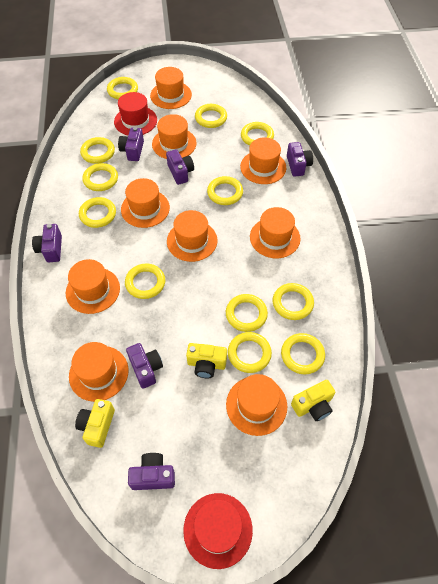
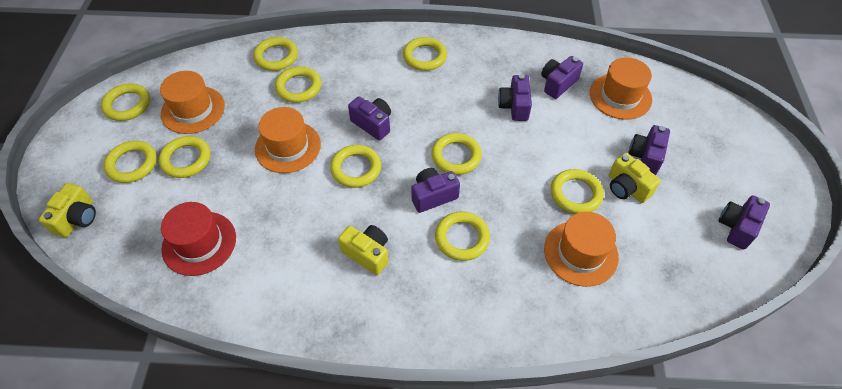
orange hat: [66,259,120,314] [69,342,129,402] [121,178,170,228] [150,67,192,109] [152,114,197,159] [167,210,217,262] [226,374,287,436] [240,137,286,184] [250,207,301,258] = 9 -> [160,71,225,134] [255,107,321,173] [544,212,619,287] [590,57,652,120] = 4
red hat: [114,92,157,135] [183,493,253,569] = 2 -> [161,202,236,276] = 1
yellow ring: [79,197,116,228] [80,137,115,164] [82,163,118,191] [107,77,138,99] [125,263,165,299] [195,104,227,128] [207,176,243,205] [226,294,268,332] [228,332,272,373] [241,122,274,146] [273,283,314,320] [281,333,325,374] = 12 -> [101,83,150,121] [104,140,157,183] [159,136,211,178] [253,37,298,71] [275,67,321,103] [330,145,381,188] [403,37,447,71] [431,133,482,175] [435,211,490,261] [551,169,604,214] = 10

